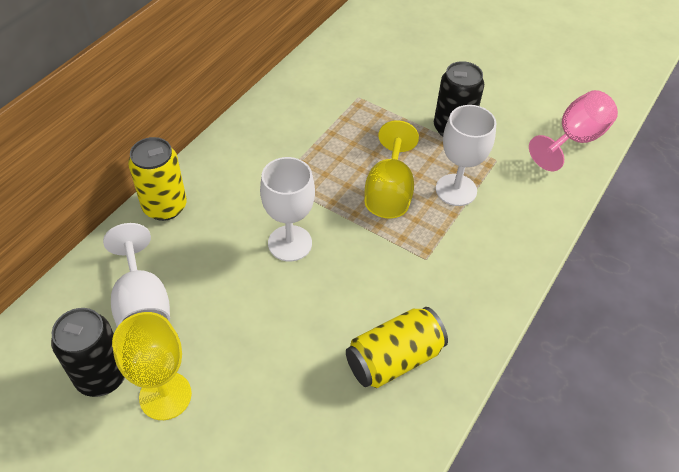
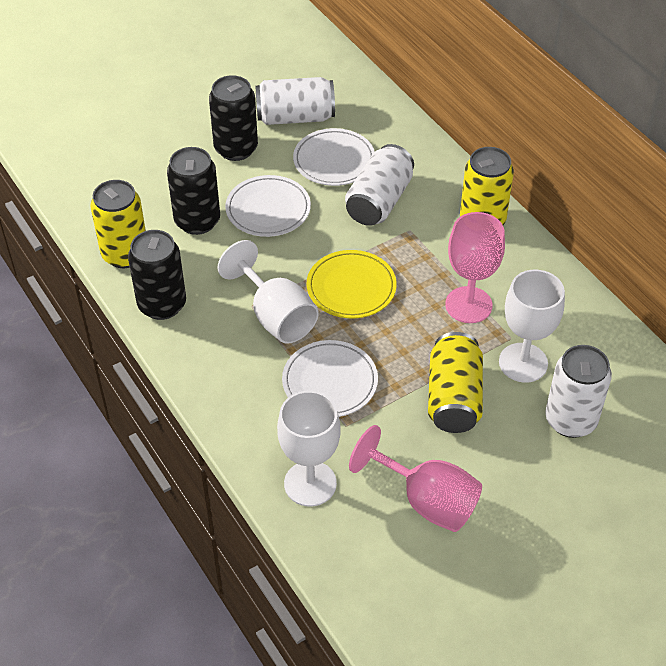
black can: [51,308,125,397] [434,61,484,137] = 2 -> [128,230,186,320] [167,147,220,235] [209,75,258,161] = 3
pink goblet: [529,90,618,171] = 1 -> [349,425,482,532] [445,212,505,323] = 2
white can: none = 0 -> [255,77,335,125] [345,144,414,226] [545,345,612,438] = 3
white plate: none = 0 -> [225,175,311,237] [282,340,378,417] [293,128,375,186] = 3
yellow can: [128,137,187,221] [346,307,448,388] = 2 -> [90,180,146,268] [428,332,483,433] [460,147,514,225] = 3
yellow goblet: [112,312,192,420] [364,120,419,218] = 2 -> none = 0
yellow plate: none = 0 -> [307,250,397,318] = 1

